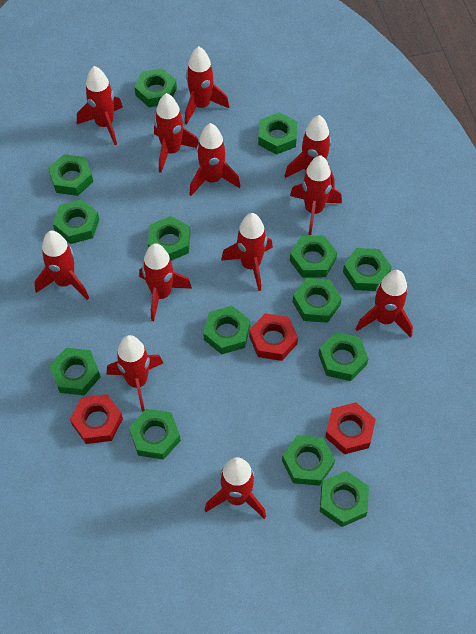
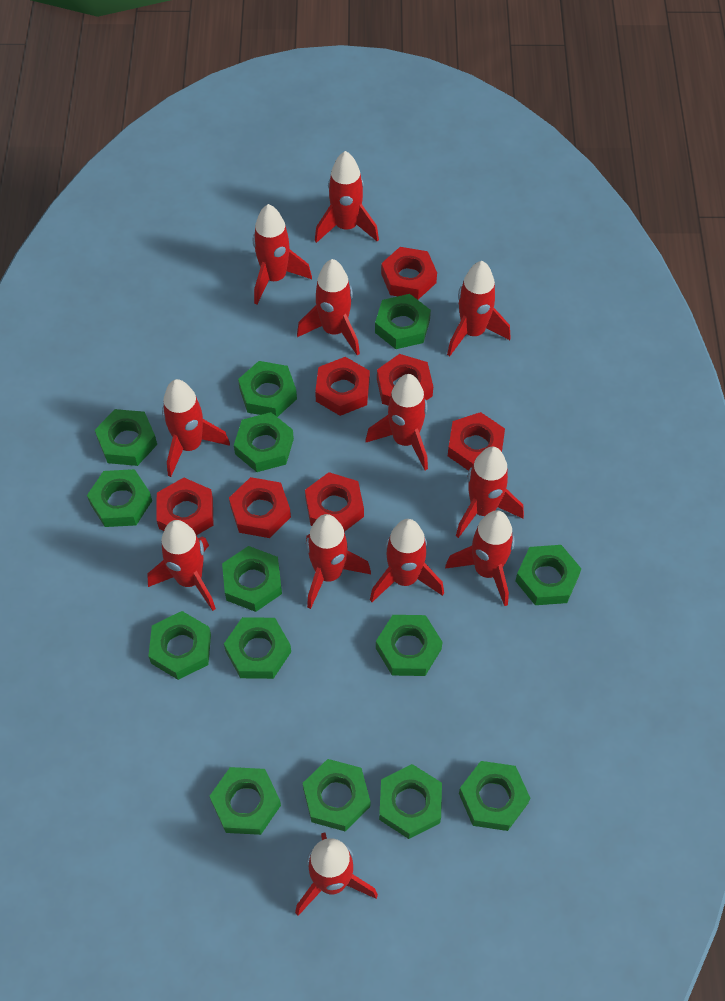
red nut: [70,394,123,444] [249,313,298,361] [325,402,376,454] = 3 -> [157,478,213,535] [229,477,291,538] [305,472,364,532] [315,357,370,416] [377,354,433,406] [381,247,437,300] [448,412,505,471] = 7

